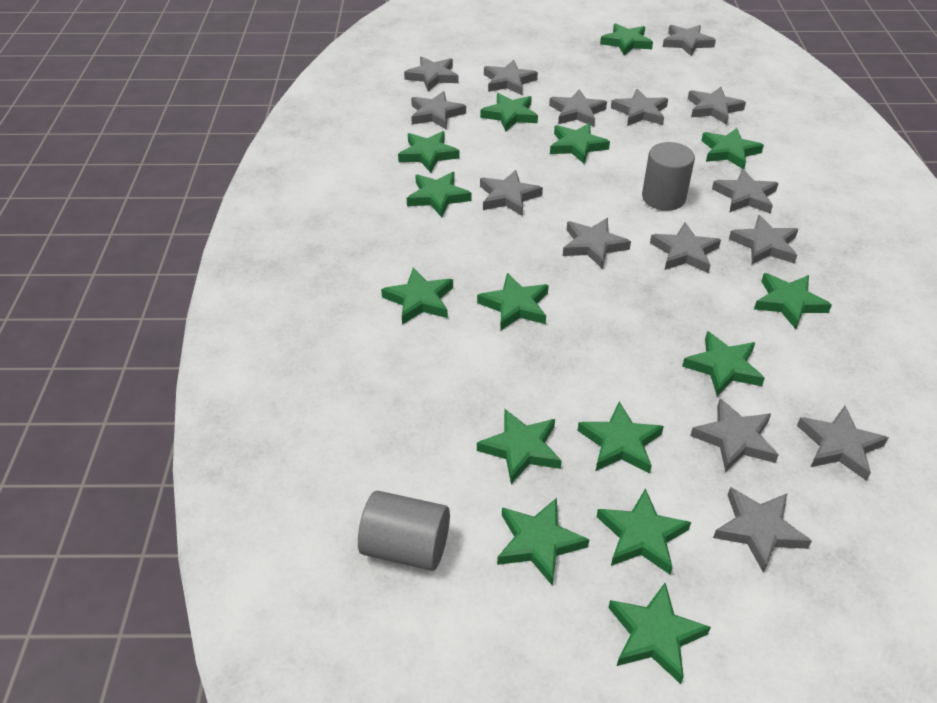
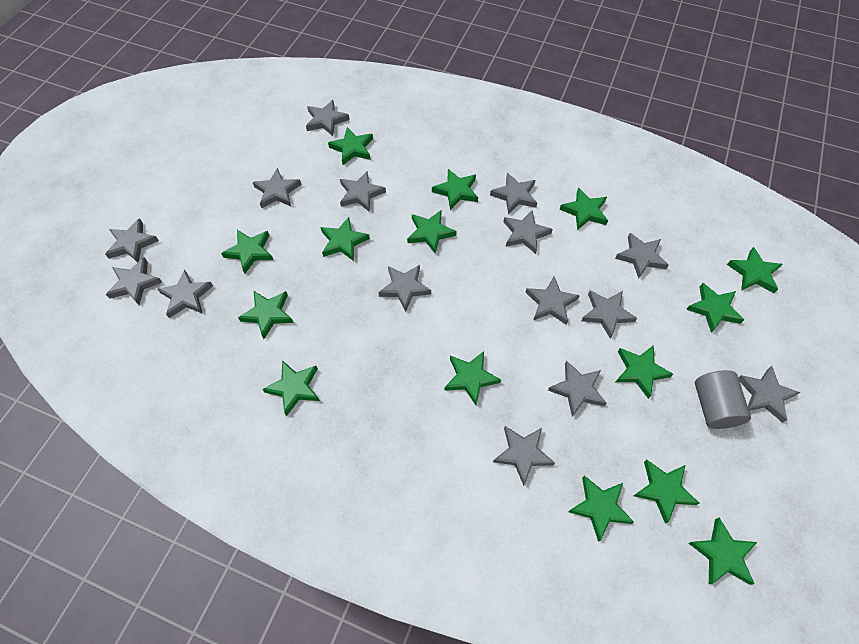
grey cylinder: [358,491,450,571] [642,142,695,211] = 2 -> [695,370,751,429] = 1

